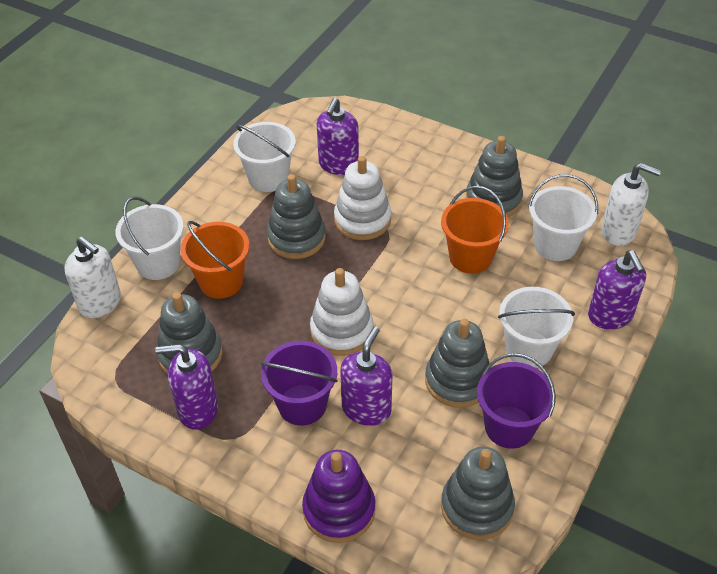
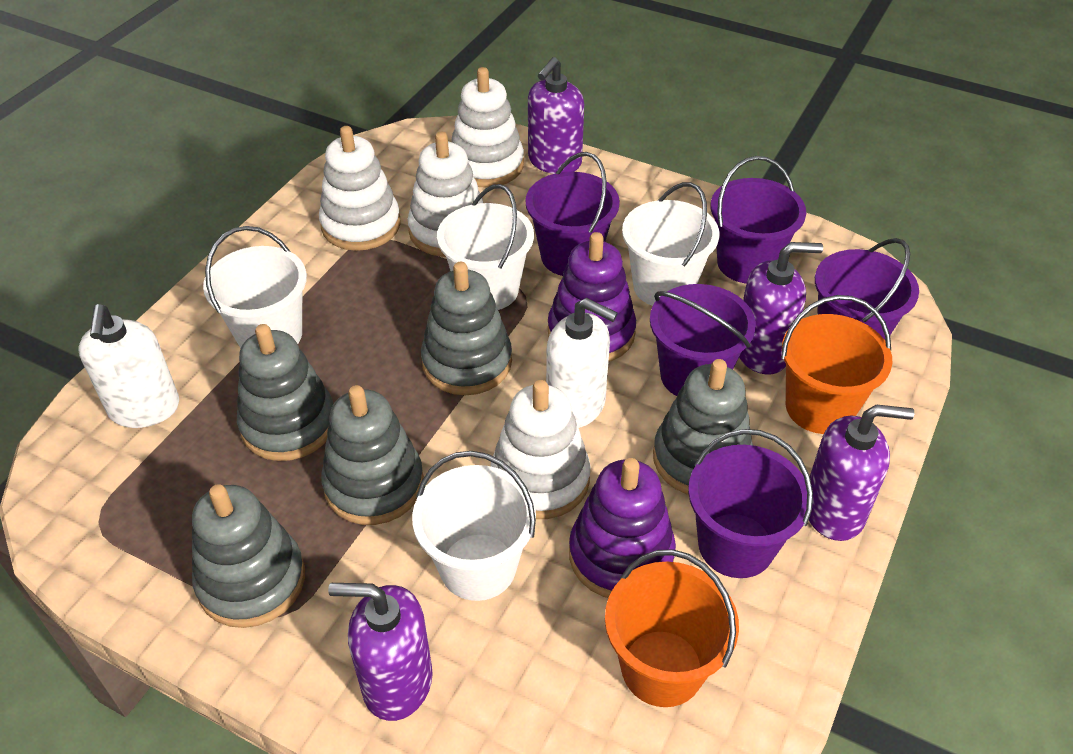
purple bucket: [260,341,338,426] [477,353,556,449] = 2 -> [526,152,620,276] [650,284,756,396] [688,429,813,578] [711,156,806,284] [815,238,919,340] = 5
purple stacking toy: [302,450,375,543] = 1 -> [548,232,636,362] [569,458,676,598] = 2
white stacking toy: [310,268,373,356] [334,156,391,240] = 2 -> [319,126,401,251] [407,132,483,257] [451,67,524,187] [491,380,591,519] = 4

